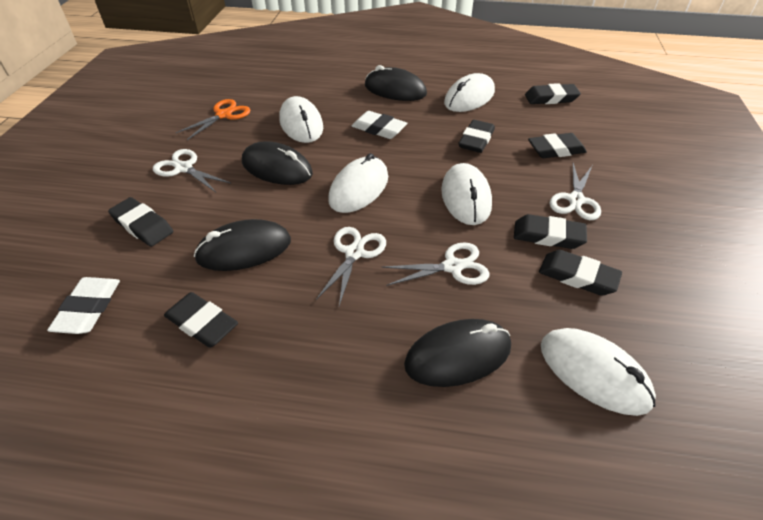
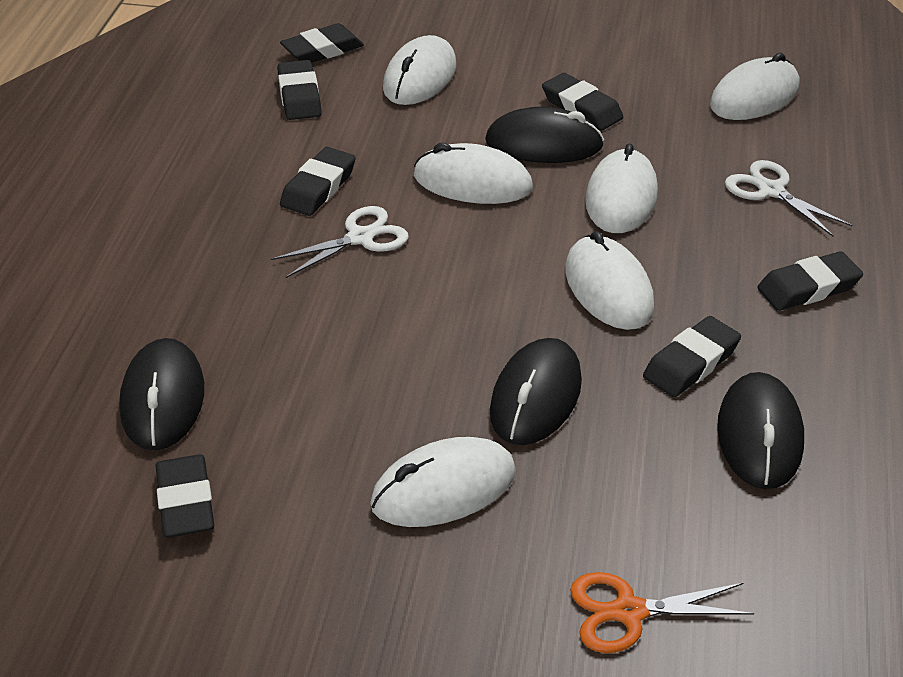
white eraser: [47,277,120,334] [352,111,407,139] = 2 -> none = 0
white mouse: [279,96,323,143] [328,153,388,213] [441,163,492,225] [444,73,495,112] [541,328,656,416] = 5 -> [370,437,516,527] [383,35,456,105] [414,143,533,204] [565,231,654,330] [585,143,658,233] [710,53,800,120] = 6
white scissors: [153,149,232,192] [316,227,386,306] [381,242,490,286] [550,163,601,220] = 4 -> [271,206,409,278] [725,160,852,236] = 2

